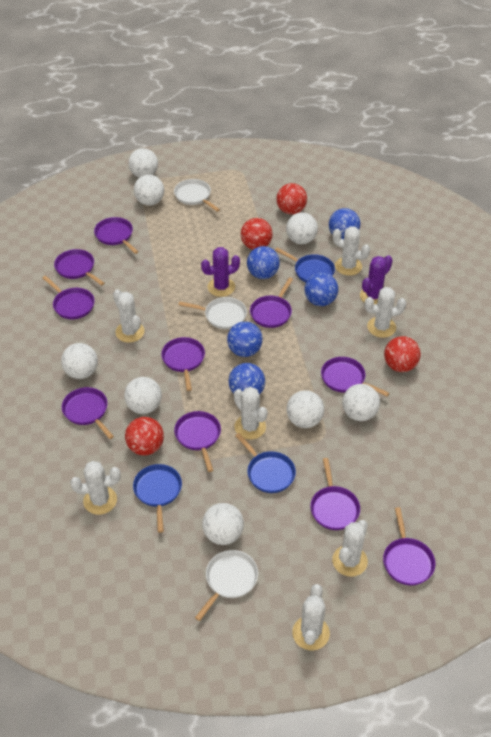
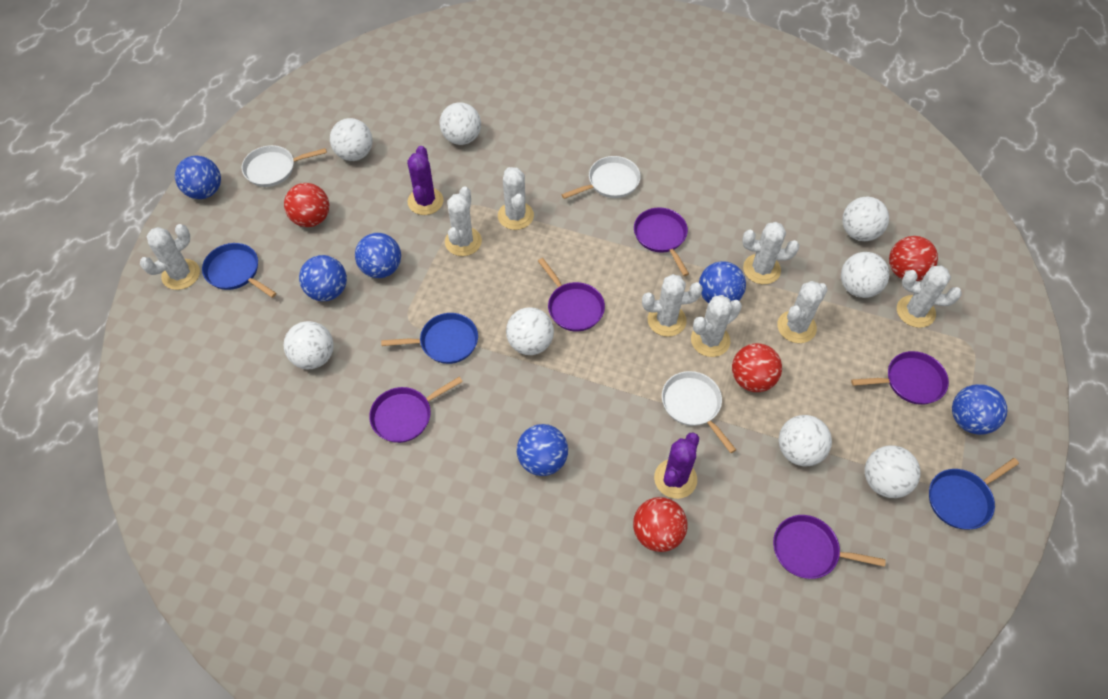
blue ball: [227,321,263,357] [228,363,265,395] [247,246,280,279] [304,272,338,306] [329,208,360,239] = 5 -> [175,156,221,199] [299,255,347,301] [355,233,401,278] [517,424,568,476] [699,261,746,303] [952,384,1007,435] = 6
purple pan: [42,276,95,319] [54,249,105,286] [62,387,114,439] [94,217,138,254] [161,337,205,391] [174,411,221,472] [250,277,293,328] [310,458,360,530] [321,357,389,396] [383,507,435,585] = 10 -> [369,377,463,443] [538,258,605,331] [634,207,689,276] [773,515,886,579] [851,351,949,405] = 5
white cactus: [70,461,121,515] [113,289,145,343] [234,387,268,440] [292,584,330,651] [332,520,368,577] [333,226,370,276] [365,287,406,338] = 7 -> [140,224,200,290] [445,186,482,256] [498,167,534,230] [642,274,703,337] [691,295,742,357] [742,222,799,284] [777,281,828,343] [897,266,962,328] = 8

